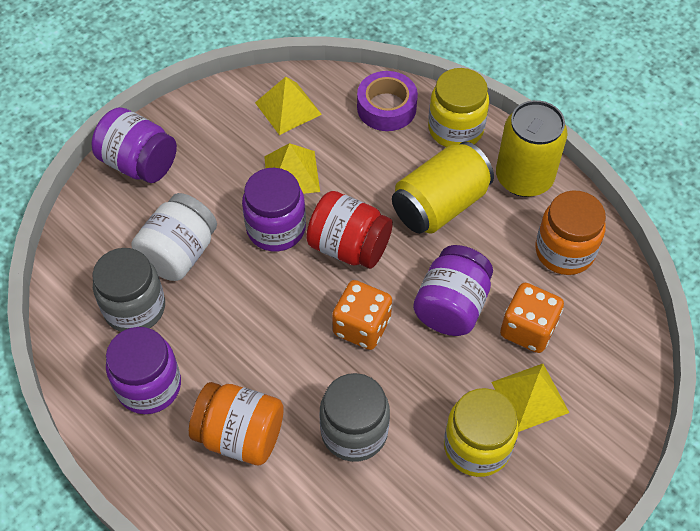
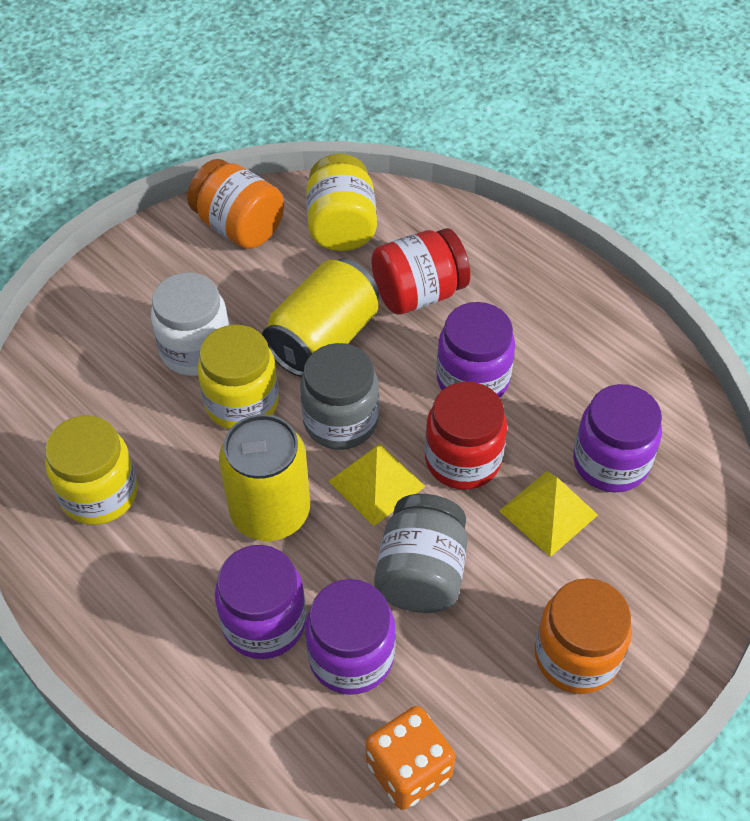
orange dice: [332,280,392,350] [500,283,564,353] = 2 -> [366,706,455,810] = 1
purple tape: [357,71,418,131] = 1 -> none = 0
red jar: [306,191,393,269] = 1 -> [371,228,470,315] [425,381,507,490] = 2
yellow jar: [428,68,489,147] [444,388,519,477] = 2 -> [45,415,138,525] [197,325,279,429] [306,154,377,251] = 3
yellow pyramid: [255,77,322,135] [264,143,320,194] [492,364,570,432] = 3 -> [328,443,426,526] [499,471,598,557] = 2

